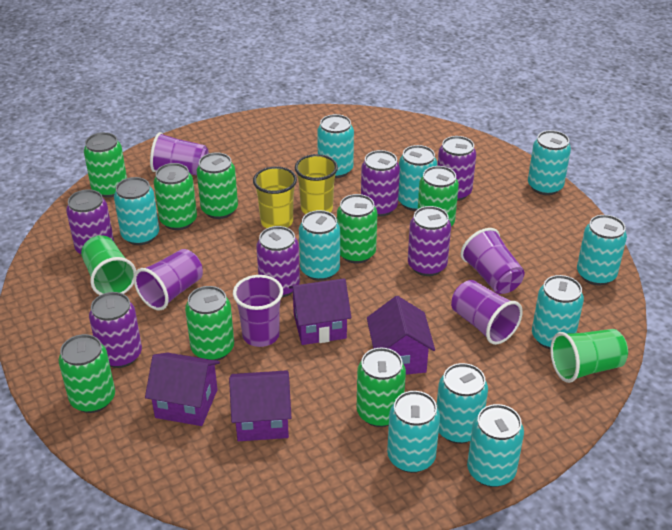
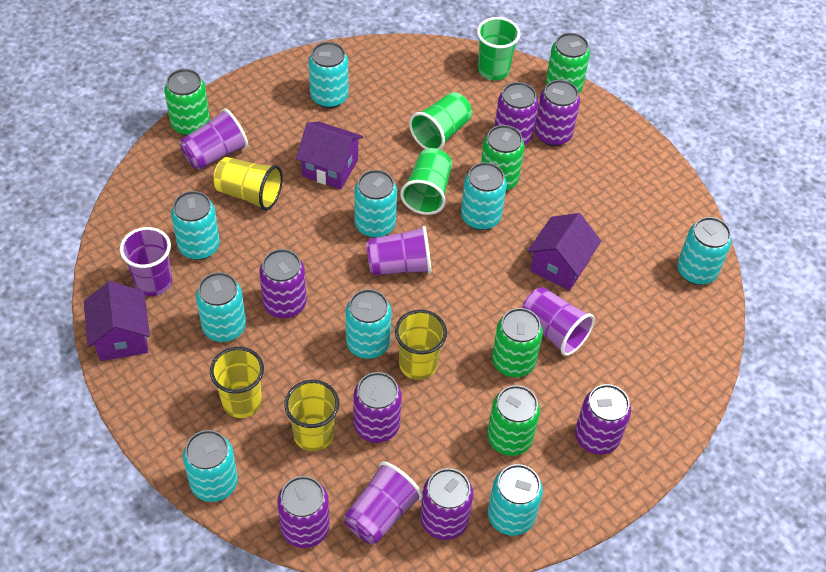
green can: [59,334,115,413] [84,132,127,197] [154,163,197,230] [185,286,234,361] [196,152,238,219] [337,194,377,263] [357,348,406,427] [418,166,459,226] = 8 -> [164,69,210,136] [481,125,525,191] [487,385,540,456] [492,308,543,377] [546,33,590,93] = 5
green cup: [81,235,136,295] [550,329,628,383] = 2 -> [400,148,452,215] [409,92,472,150] [477,17,520,80] = 3
purple can: [66,189,114,254] [89,292,142,368] [256,226,300,297] [361,150,400,217] [408,206,451,276] [438,136,476,201] = 6 -> [260,249,306,318] [277,476,330,548] [353,372,402,443] [420,468,473,540] [494,82,538,145] [535,80,580,146] [575,384,631,455] = 7
purple house: [145,352,220,426] [229,370,291,441] [289,278,351,345] [367,296,435,375] = 4 -> [84,281,150,361] [296,121,363,189] [527,213,601,291] = 3
turquoise can: [114,177,159,245] [299,210,340,281] [317,114,354,178] [387,391,440,473] [398,145,437,211] [437,363,488,444] [467,404,524,487] [528,130,571,195] [532,275,584,349] [577,215,627,286] = 10 -> [171,191,220,260] [183,430,238,502] [196,272,246,342] [309,42,349,108] [346,289,392,359] [354,170,397,238] [461,162,507,230] [488,464,543,536] [677,217,732,285] = 9
yellow cup: [253,166,297,228] [295,154,338,214] = 2 -> [210,347,264,418] [213,157,283,210] [284,380,339,452] [395,310,447,380] = 4

